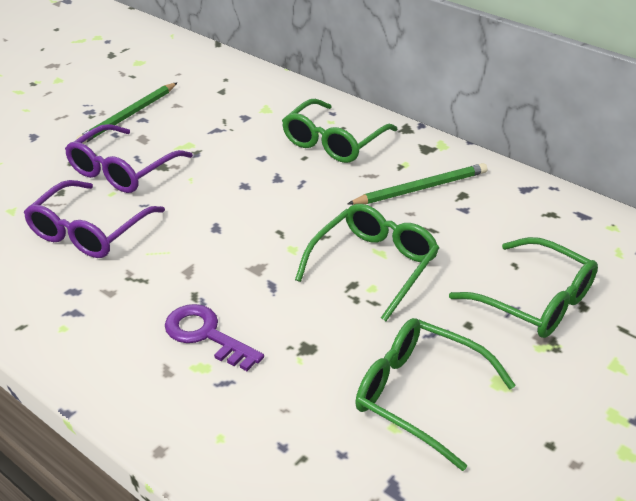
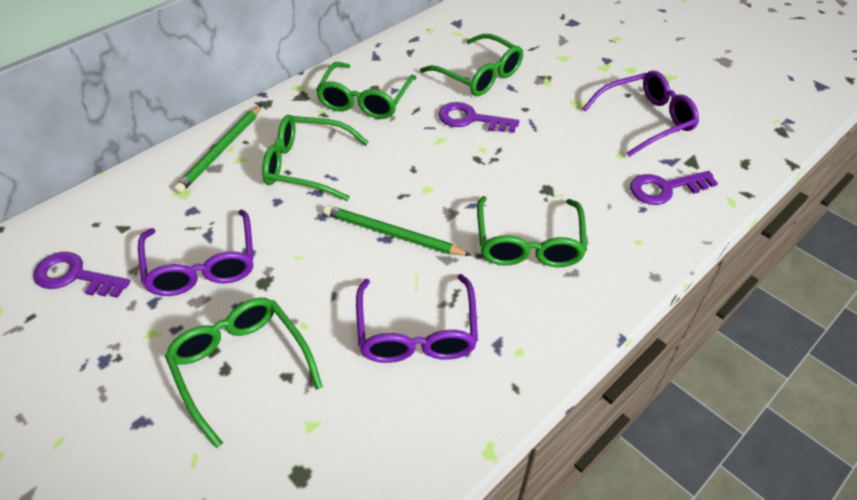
green glasses: [282,99,398,163] [295,204,439,321] [355,318,516,471] [449,237,598,338] = 4 -> [165,298,323,448] [262,115,369,201] [316,62,416,119] [420,34,523,96] [477,196,587,267] = 5
purple glasses: [24,180,165,258] [65,124,193,193] = 2 -> [138,210,254,296] [356,274,478,363] [582,70,699,157] = 3
purple key: [165,304,264,371] = 1 -> [33,252,131,298] [438,102,519,133] [630,171,718,205] = 3

